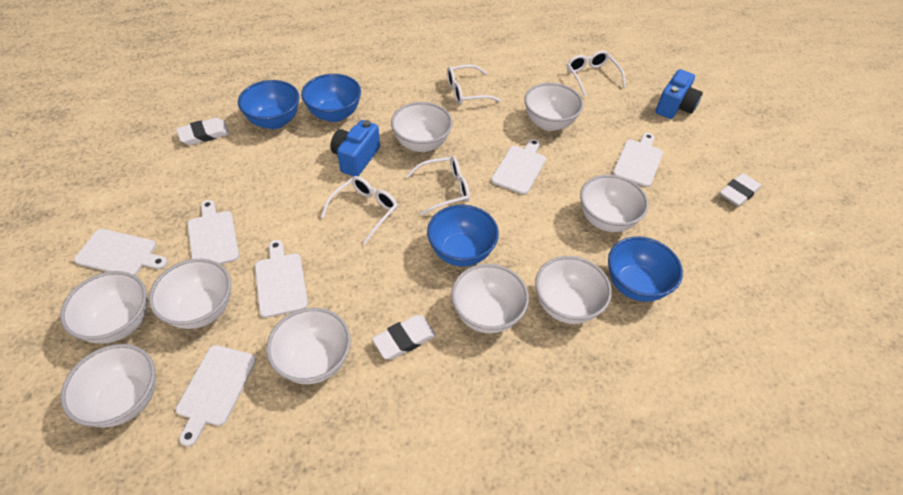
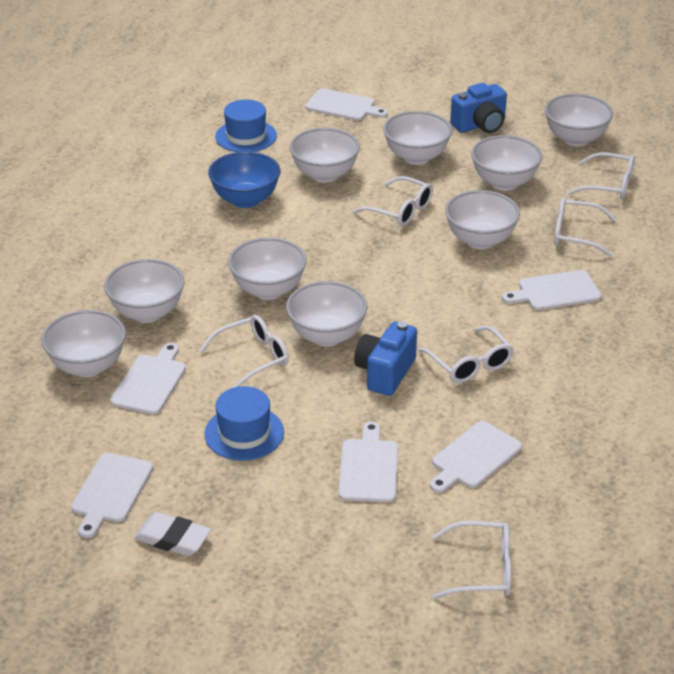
blue bowl: [238,80,300,129] [301,74,361,122] [427,205,499,267] [608,236,683,302] = 4 -> [208,152,280,208] = 1
blue hat: none = 0 -> [204,386,284,461] [215,100,277,152] = 2
white eraser: [176,118,230,145] [372,315,436,360] [720,173,761,207] = 3 -> [134,512,211,556] = 1
white glasses: [321,176,398,245] [406,156,470,216] [447,65,501,105] [567,50,626,97] = 4 -> [199,315,289,388] [353,176,433,226] [418,326,513,383] [433,521,511,599] [554,198,617,257] [568,152,635,200] = 6

